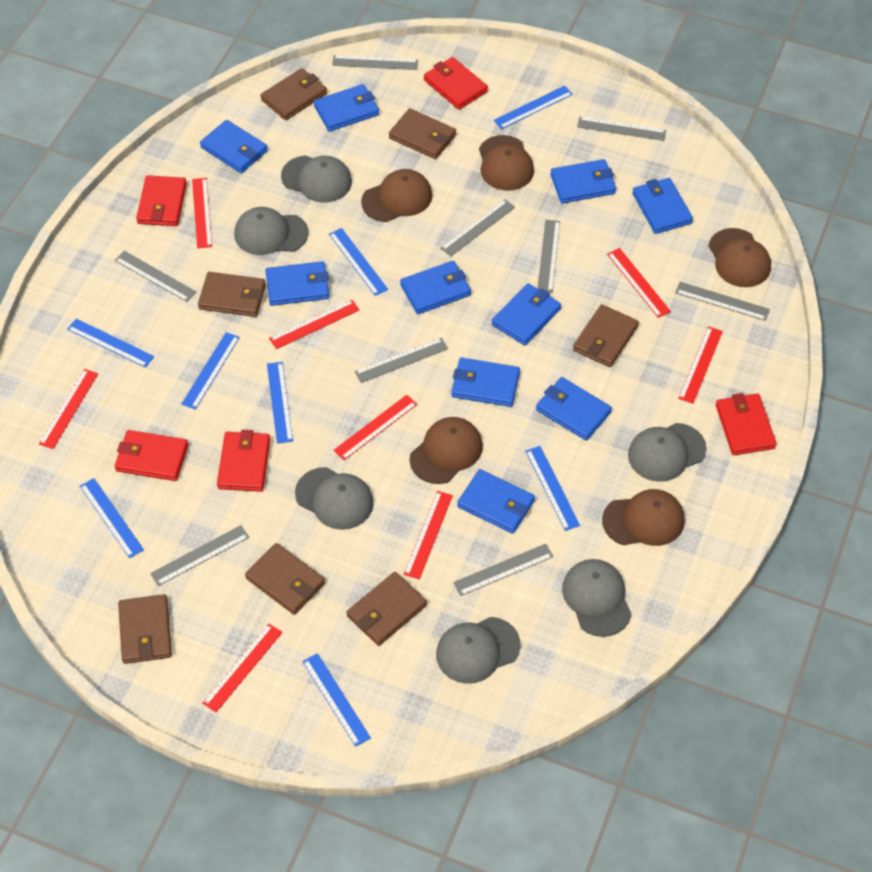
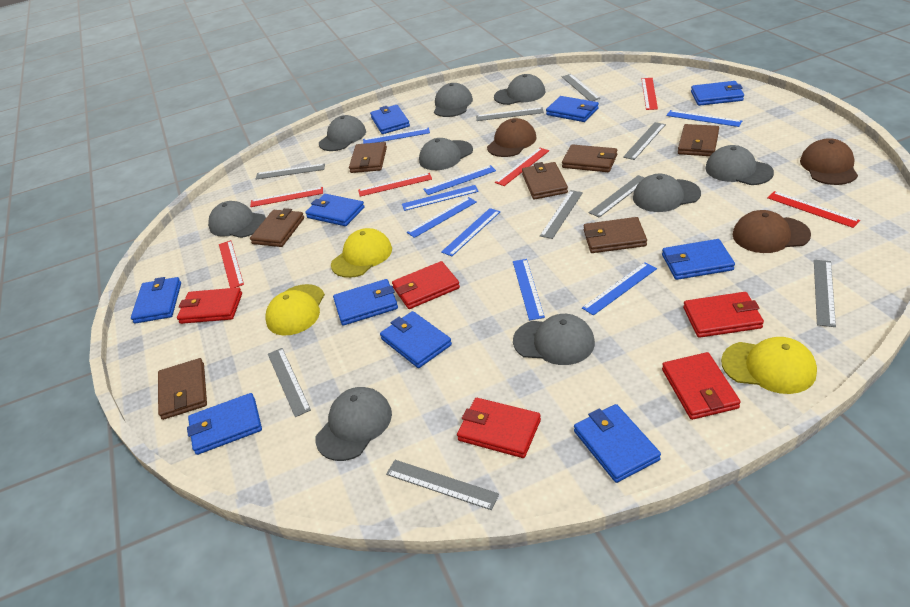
brown cap: [361,169,432,222] [410,417,483,484] [479,135,534,191] [602,489,685,546] [709,228,771,287] = 5 -> [487,118,537,157] [733,210,811,253] [800,138,858,185] = 3
grey cap: [234,207,309,255] [281,155,352,203] [295,467,374,530] [436,617,521,684] [562,559,632,637] [628,423,707,482] = 6 -> [208,201,266,238] [315,387,392,461] [319,115,366,151] [419,138,473,170] [434,83,473,117] [494,74,545,105] [513,314,595,365] [633,174,701,212] [705,145,774,185] = 9
red ruler: [39,369,98,449] [192,178,212,248] [202,624,283,712] [269,300,359,349] [333,395,417,460] [404,491,453,579] [607,248,671,318] [678,326,723,404] = 8 -> [219,240,244,288] [250,187,323,207] [358,173,432,197] [495,148,549,186] [642,78,658,110] [767,191,860,228] = 6
yellow cap: none = 0 -> [266,284,325,335] [331,228,392,278] [721,337,817,394] = 3

